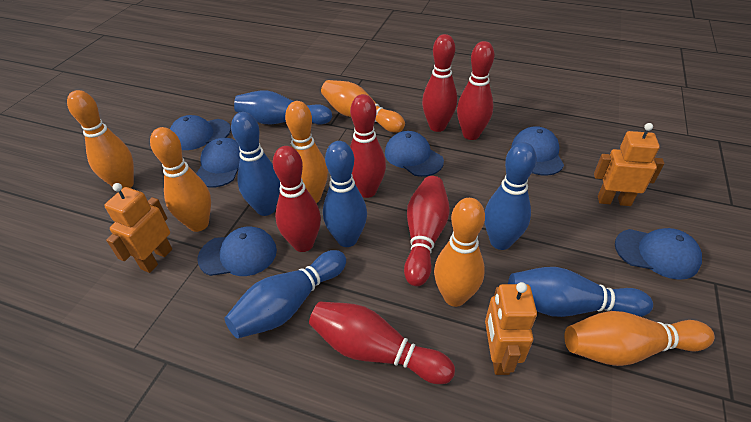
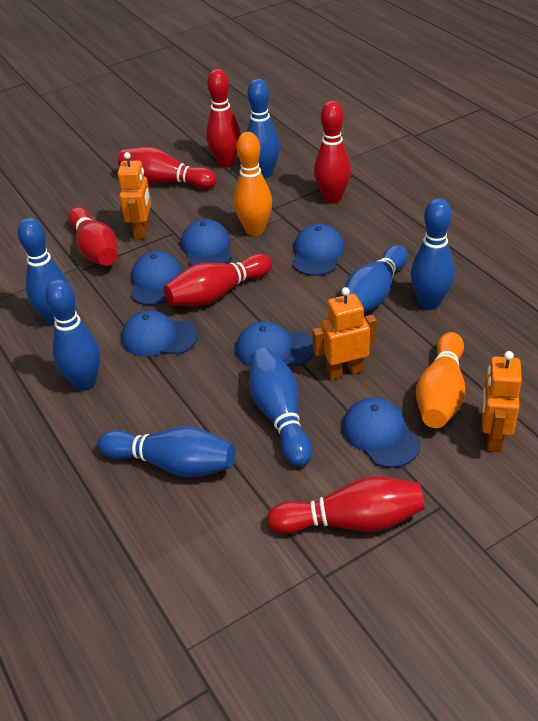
blue bowling pin: [225,250,346,339] [231,112,280,216] [234,90,332,124] [323,141,367,247] [485,142,537,250] [508,267,653,317] = 6 -> [17,218,69,326] [45,279,100,391] [98,427,236,477] [247,79,280,179] [249,348,312,467] [342,245,408,312] [411,198,455,310] = 7
orange bowling pin: [67,90,134,188] [150,127,211,232] [285,101,328,203] [321,80,405,133] [434,198,485,307] [564,311,715,366] = 6 -> [234,132,272,236] [416,332,465,428] = 2

